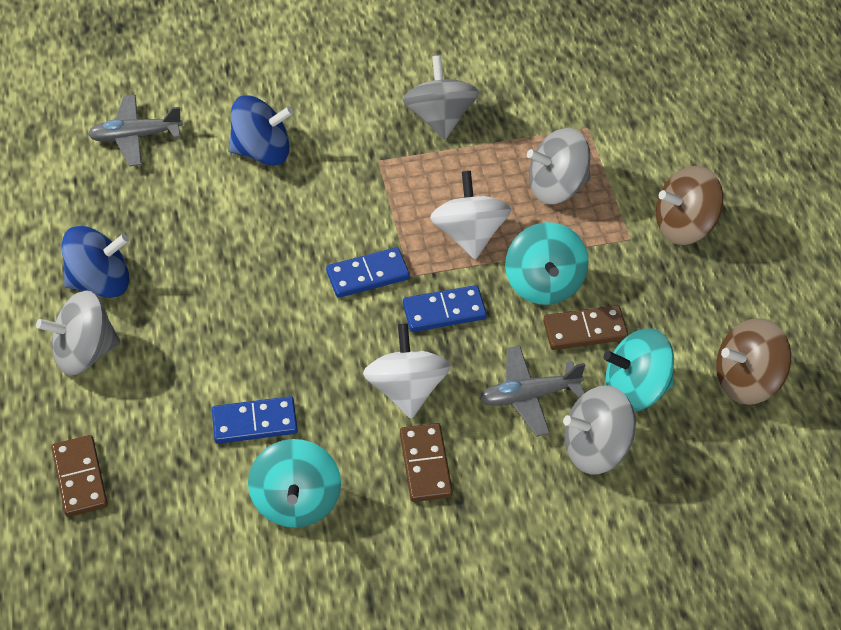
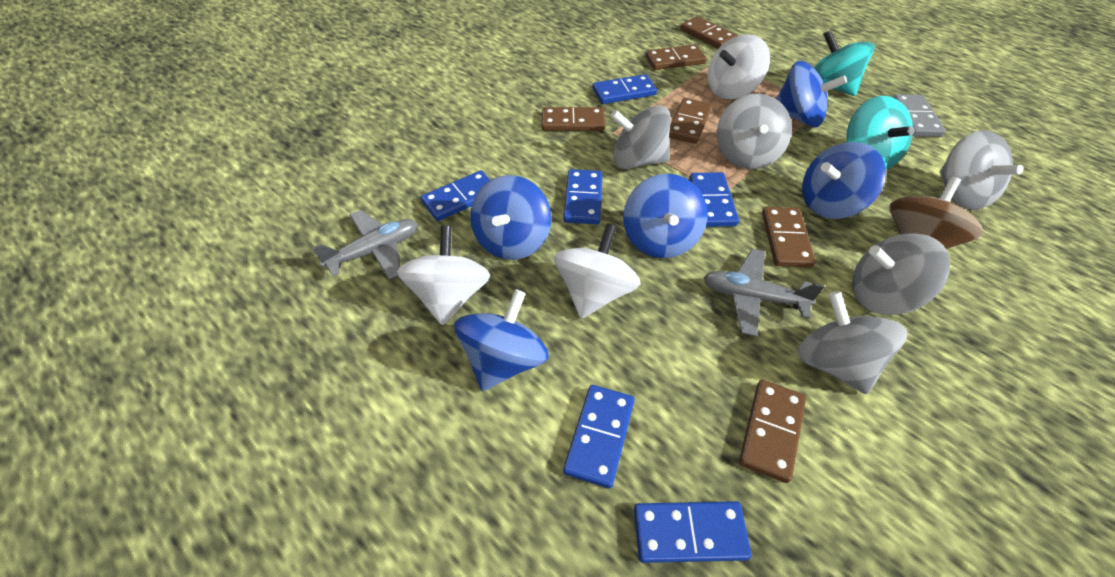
blue domino: [212,396,298,444] [326,247,410,298] [403,285,487,332] = 3 -> [420,170,490,221] [563,169,602,224] [563,385,635,489] [592,74,657,104] [634,501,752,563] [689,172,739,227] = 6
blue spinning top: [62,226,129,298] [229,95,293,165] = 2 -> [454,289,549,391] [470,175,551,260] [623,174,708,258] [776,61,847,127] [802,142,886,219] = 5
brown domino: [52,435,108,517] [400,423,453,502] [543,305,628,350] = 3 -> [542,107,605,131] [645,44,706,70] [669,98,712,144] [680,16,737,49] [739,380,806,483] [762,207,816,268] = 6
brown spinning top: [656,166,723,245] [716,318,791,405] = 2 -> [889,177,983,249] = 1
grey domino: none = 0 -> [893,94,946,137] = 1
grey spinning top: [36,290,120,376] [402,56,479,140] [527,128,591,205] [563,385,636,474] = 4 -> [610,105,671,169] [717,94,792,169] [798,291,907,394] [852,233,950,315] [940,130,1024,210] = 5
turquoise spinning top: [248,439,341,528] [505,222,588,305] [603,329,674,412] = 3 -> [814,30,875,96] [846,96,915,170] = 2
white spinning top: [363,323,451,419] [430,171,511,259] = 2 -> [397,226,490,325] [554,223,641,319] [708,34,770,99] = 3

